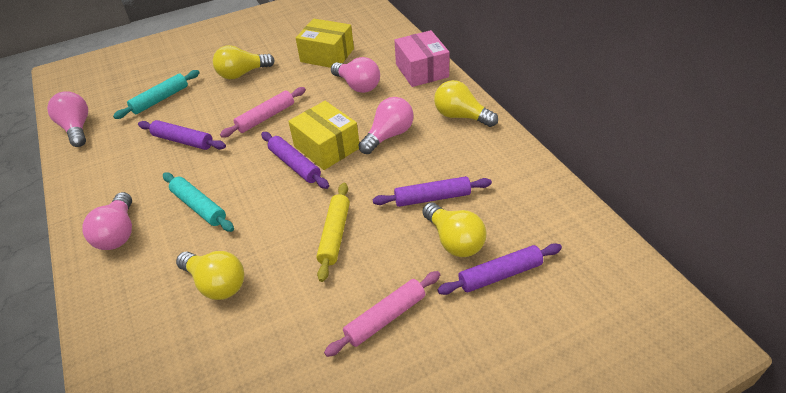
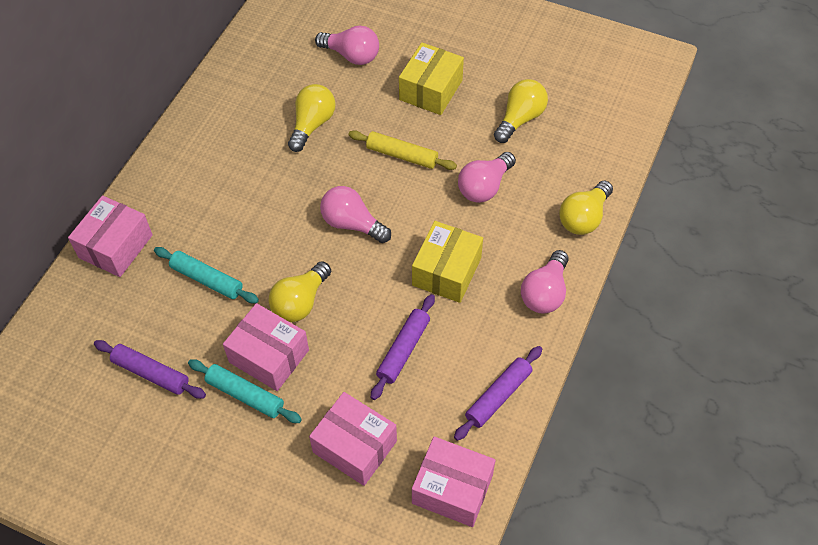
pink box: [394,30,450,87] = 1 -> [68,196,153,277] [223,303,309,391] [309,392,397,486] [412,437,495,527] = 4
pink rolling pin: [220,87,306,138] [324,271,440,357] = 2 -> none = 0
purple rolling pin: [138,120,226,150] [261,132,329,189] [373,176,492,207] [437,243,562,295] = 4 -> [94,340,206,399] [371,294,435,400] [454,346,542,441] = 3

